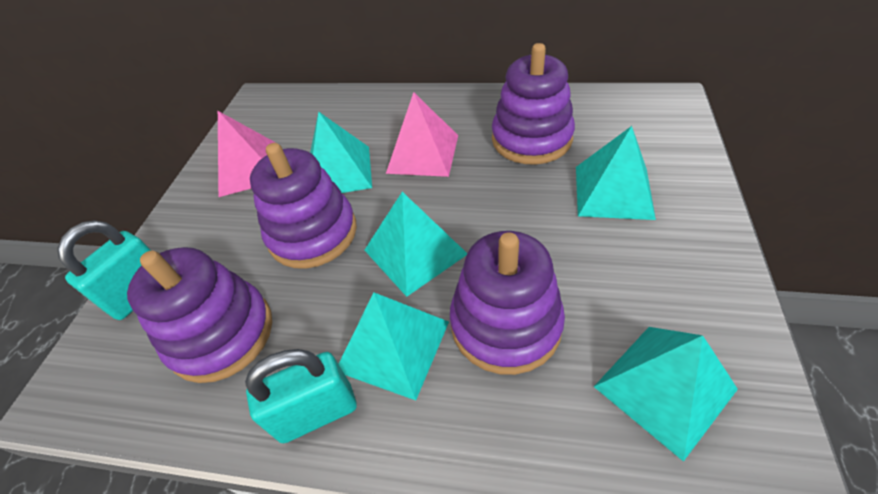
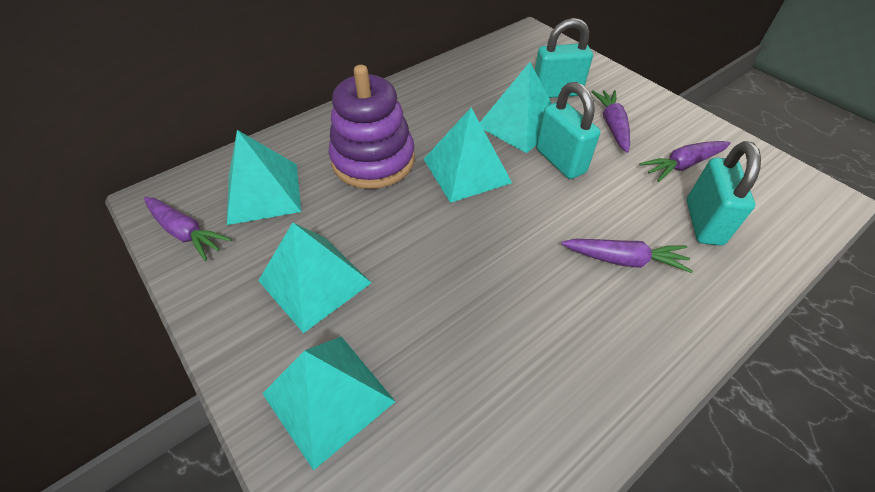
pink pyramid: [218,111,276,197] [386,92,458,177] = 2 -> none = 0
purple carrot: none = 0 -> [144,197,232,261] [561,239,693,273] [591,90,630,153] [639,141,731,182] = 4
purple stacking toy: [127,247,272,383] [250,143,357,269] [450,231,565,375] [492,43,575,165] = 4 -> [329,65,415,189] = 1
turquoise padlock: [58,220,151,320] [245,349,357,443] = 2 -> [535,18,593,98] [536,82,601,179] [687,141,761,246] = 3

